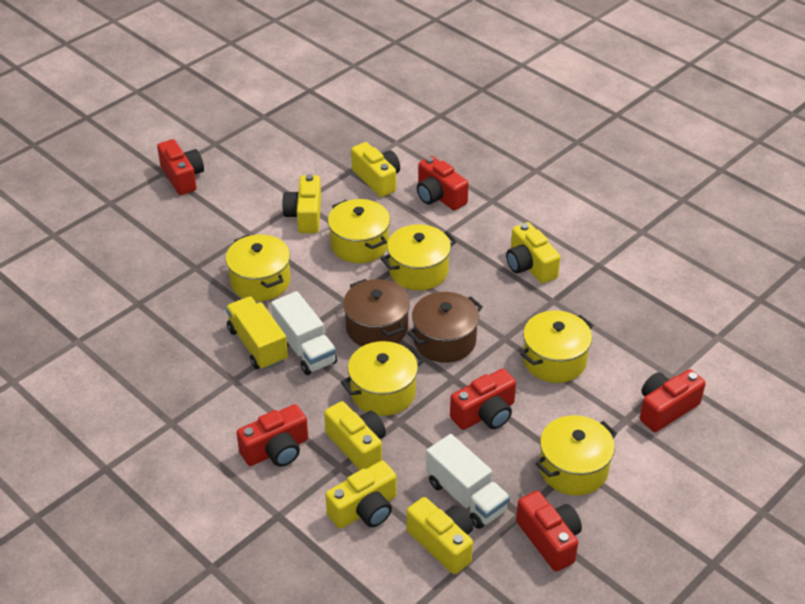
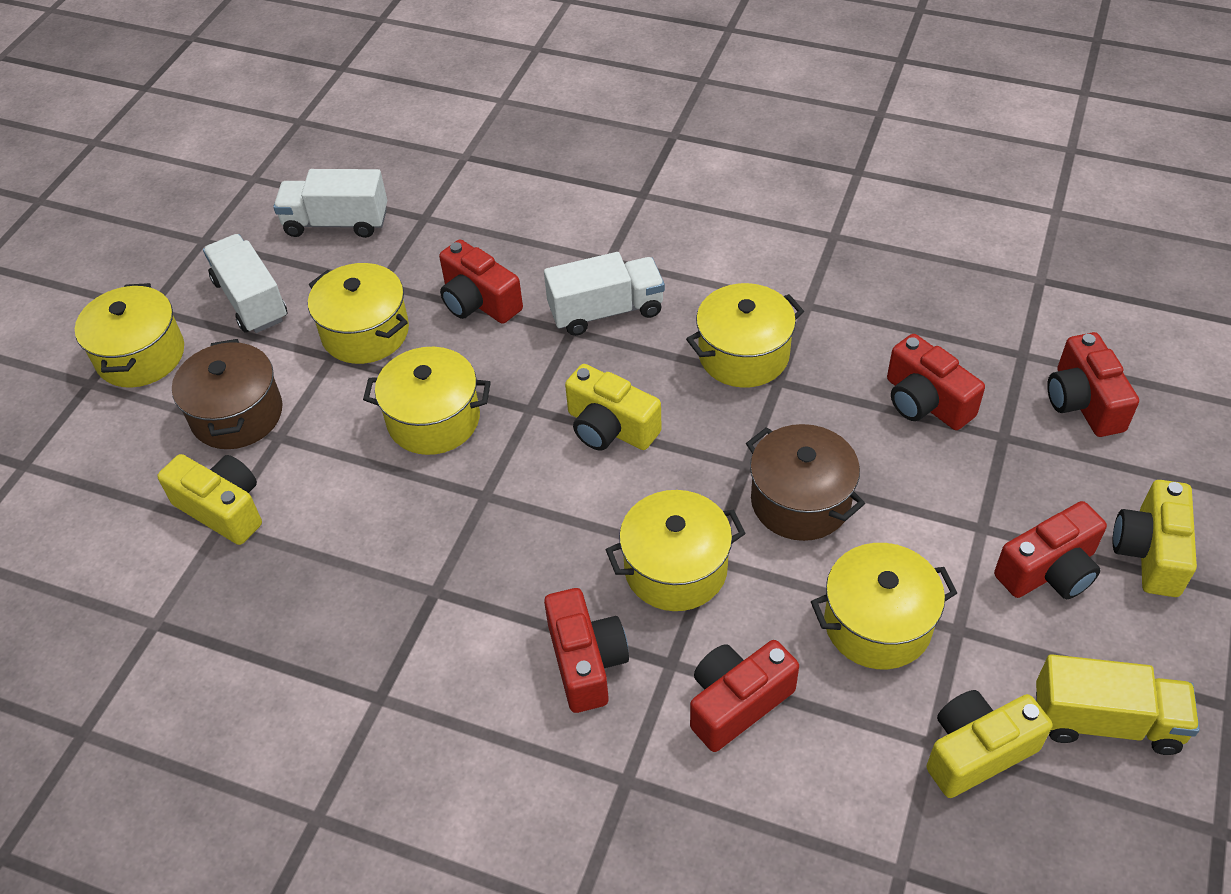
white truck: [271,291,337,375] [426,434,510,529] = 2 -> [203,234,287,333] [273,169,387,238] [544,252,665,336] = 3
yellow camera: [282,174,321,233] [324,401,386,470] [325,461,397,529] [351,142,400,197] [407,497,473,574] [506,222,560,284] = 6 -> [157,454,262,545] [565,364,662,451] [926,690,1052,798] [1112,480,1197,597] = 4

